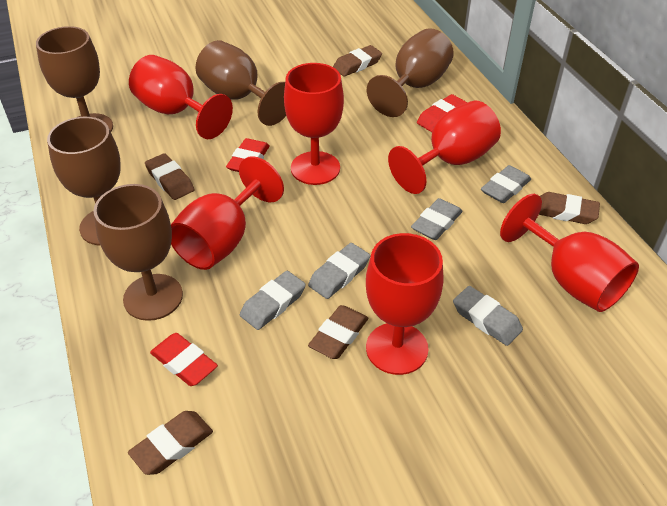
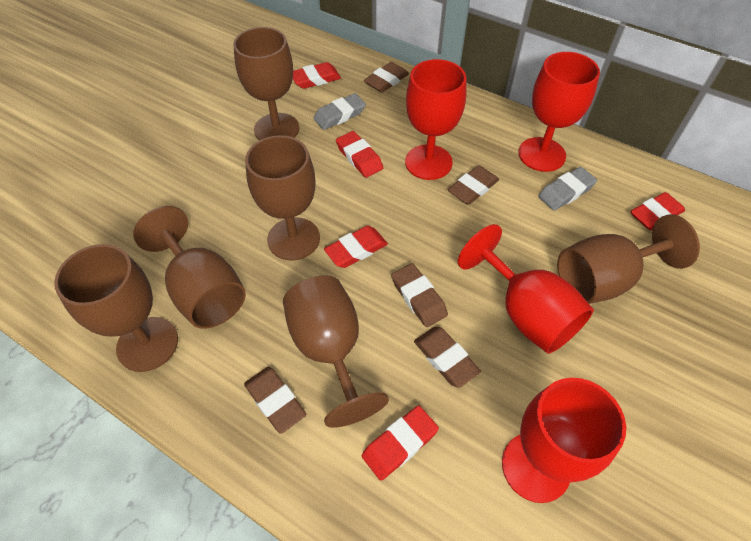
brown goblet: [36,26,113,132] [47,117,121,246] [94,184,183,321] [196,40,286,126] [367,28,454,117] = 5 -> [54,244,178,372] [133,206,246,329] [233,27,299,140] [245,135,320,261] [283,275,389,428] [557,214,700,304] = 6
grey eraser: [240,271,306,330] [308,243,370,299] [411,198,463,240] [453,286,523,346] [481,165,531,203] = 5 -> [313,93,366,130] [538,167,597,210] = 2
red eraser: [150,333,218,386] [226,138,270,172] [417,94,467,132] = 3 -> [293,62,341,89] [324,226,388,268] [336,131,383,178] [362,405,439,480] [631,192,685,230] = 5
red goblet: [129,55,233,139] [171,156,284,270] [284,63,344,185] [366,233,443,375] [388,101,501,194] [500,194,639,312] = 6 -> [405,59,467,180] [458,224,594,354] [502,378,626,503] [518,52,600,172] = 4

